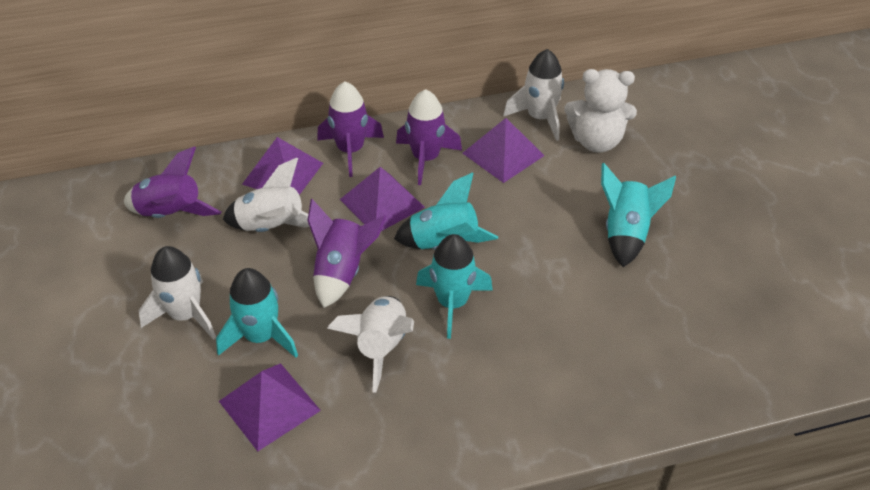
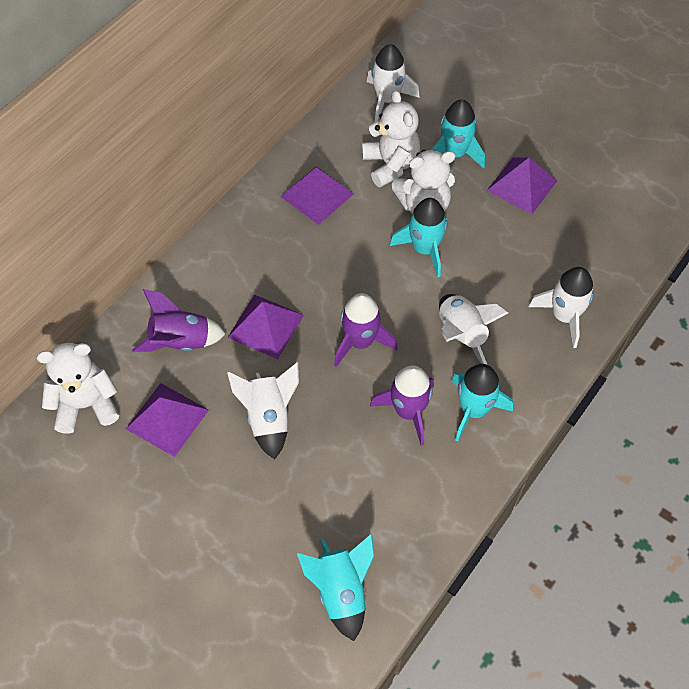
purple rocket: [124,147,221,218] [307,199,386,308] [317,81,384,177] [396,89,462,185] = 4 -> [132,289,226,352] [334,293,398,367] [370,365,434,446] = 3
white teddy bear: [564,69,637,153] = 1 -> [37,343,119,434] [362,90,420,188] [392,150,456,214] = 3

